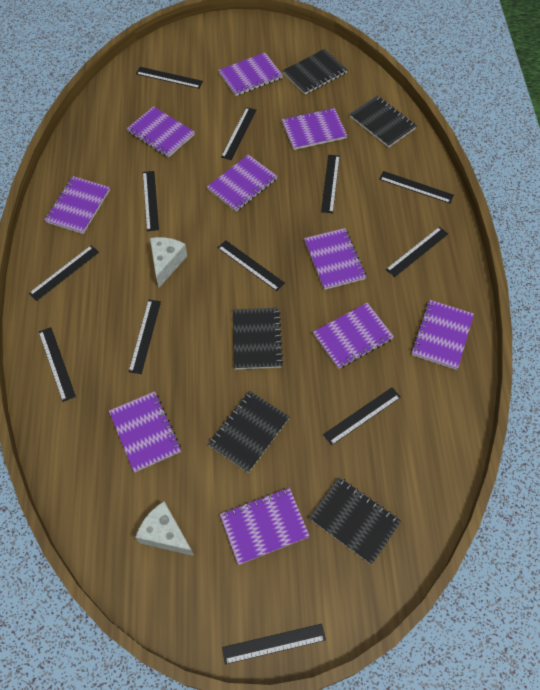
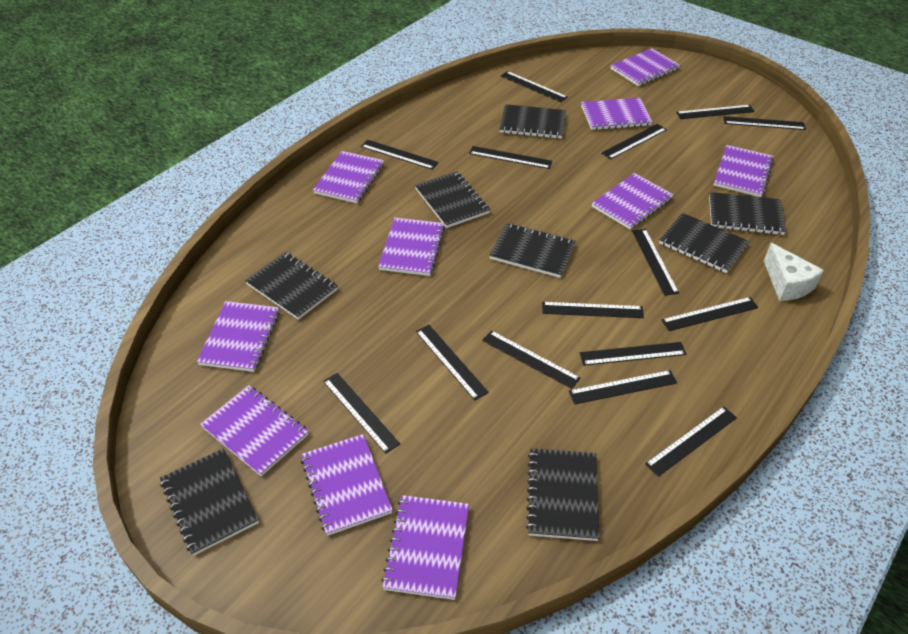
black notebook: [208,391,290,473] [233,308,284,369] [283,49,347,95] [309,477,401,564] [350,96,417,148] = 5 -> [160,448,259,556] [245,252,338,320] [415,171,490,228] [489,223,576,278] [499,104,566,139] [526,448,599,541] [659,213,749,273] [709,192,786,235] = 8
black ruler: [29,245,99,301] [39,327,76,402] [128,300,161,374] [136,67,203,89] [143,171,159,231] [218,240,285,291] [221,107,257,160] [222,624,326,664] [321,155,340,213] [323,387,401,445] [379,171,454,203] [386,227,448,277] = 12 -> [323,373,400,454] [361,140,439,170] [416,325,489,400] [469,146,553,169] [482,330,581,389] [501,71,568,102] [542,302,644,318] [569,370,677,404] [580,342,686,366] [601,124,667,159] [632,229,679,296] [645,406,737,477] [662,297,759,331] [676,105,755,119] [723,116,806,130] = 15
white cheese: [135,501,194,556] [150,237,187,288] = 2 -> [764,243,824,301] = 1

